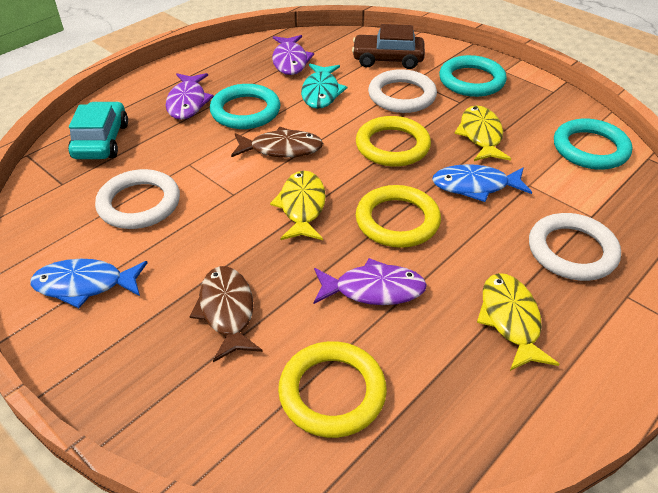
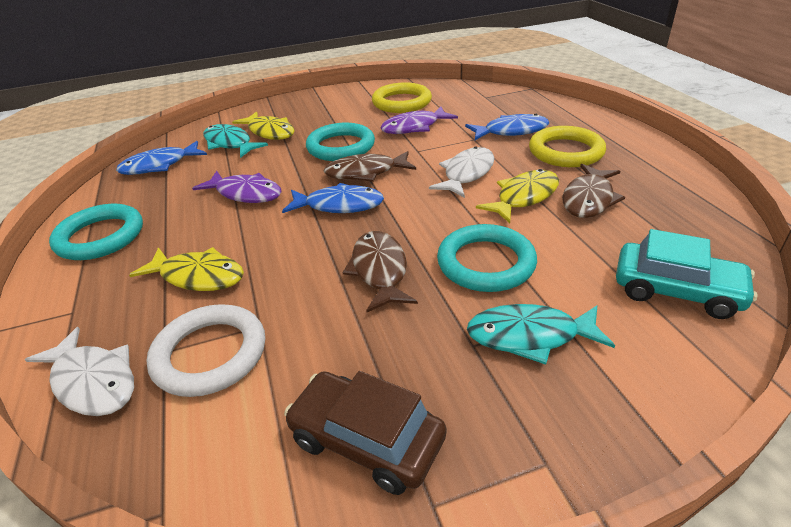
blue fish: [30,259,148,308] [432,164,532,202] = 2 -> [116,141,207,175] [282,183,384,213] [465,114,549,140] = 3
brown fish: [190,266,263,362] [231,127,323,158] = 2 -> [323,151,416,182] [342,231,418,312] [562,164,625,218] = 3
purple fish: [166,73,214,120] [272,35,314,75] [313,258,427,305] = 3 -> [192,171,282,203] [380,107,458,134] = 2
turquoise fish: [301,64,347,109] = 1 -> [203,124,268,158] [467,304,615,365] = 2
white fish: none = 0 -> [25,327,134,416] [429,147,494,198] = 2
white ring: [95,169,180,229] [368,69,437,113] [529,213,621,281] = 3 -> [146,304,265,397] = 1
yellow ring: [278,341,387,438] [356,116,431,167] [356,185,441,248] = 3 -> [372,82,432,113] [529,126,606,167] = 2

